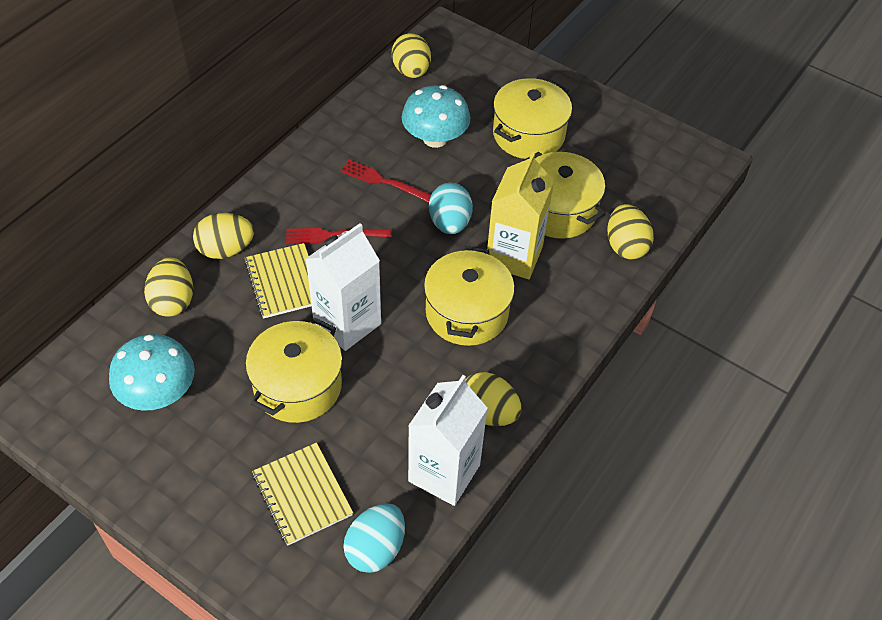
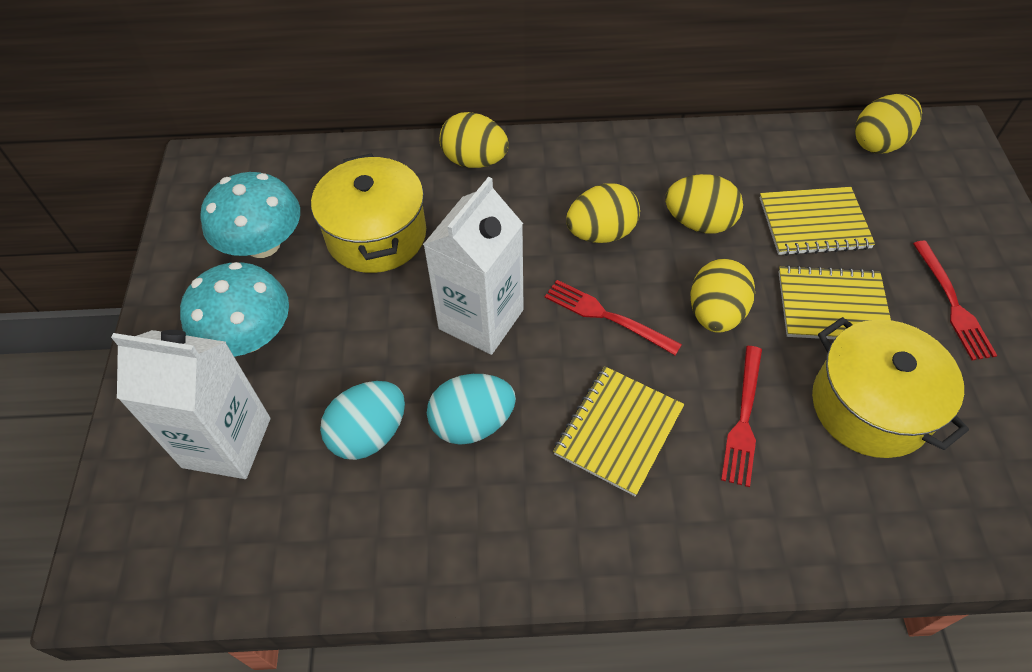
red fork: [286,228,391,244] [340,160,431,203] = 2 -> [545,280,682,355] [721,346,762,487] [913,241,997,360] = 3
yellow carton: [487,151,554,279] = 1 -> none = 0
yellow notebook: [244,243,311,319] [252,443,353,546] = 2 -> [553,366,684,496] [760,187,875,256] [778,265,891,339] = 3
yellow pot: [245,318,342,423] [424,246,515,346] [493,78,572,159] [521,152,605,239] = 4 -> [311,153,426,273] [812,317,969,458] = 2

